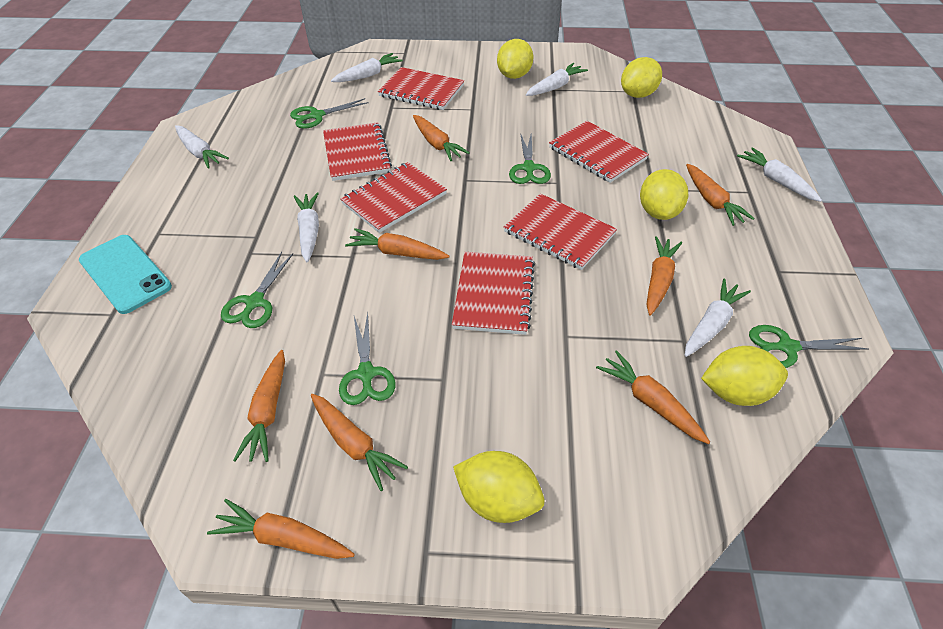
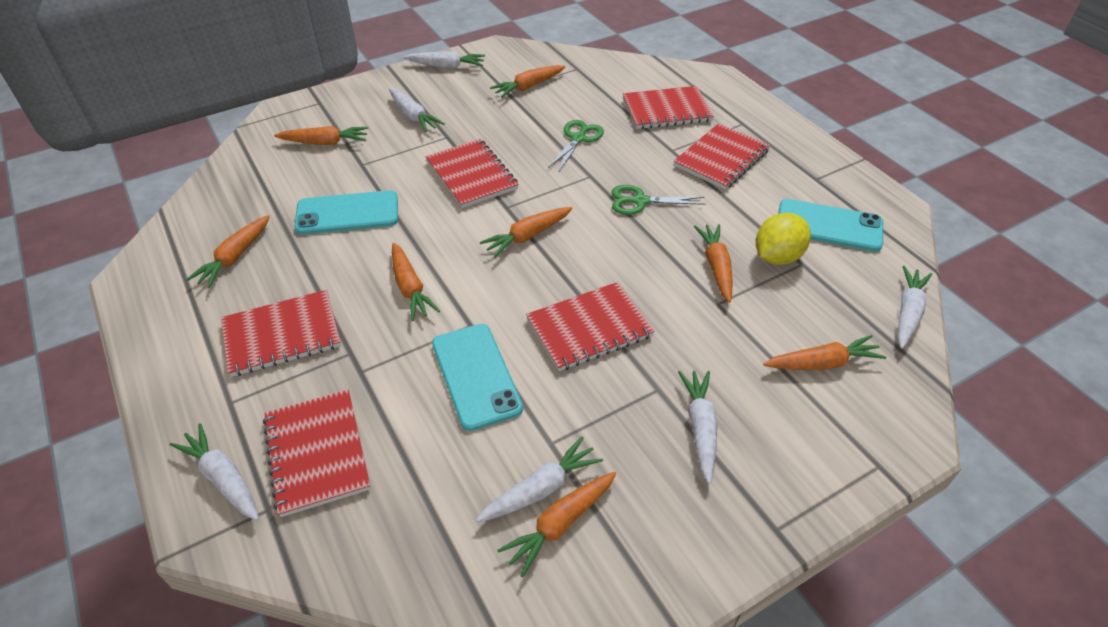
green scissors: [221,252,293,328] [290,98,369,129] [339,313,396,405] [509,134,551,184] [749,325,869,368] = 5 -> [548,120,604,171] [611,185,706,215] = 2
turquoise phone: [79,235,172,314] = 1 -> [294,190,398,235] [432,324,523,431] [778,199,883,252] = 3
yellow lemon: [453,451,545,523] [497,39,534,79] [621,57,662,98] [640,169,688,220] [701,346,788,406] = 5 -> [756,213,811,265] = 1

